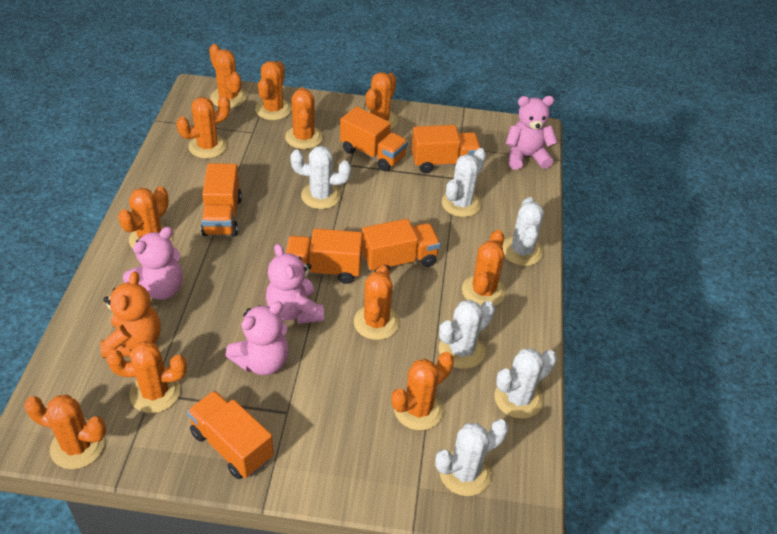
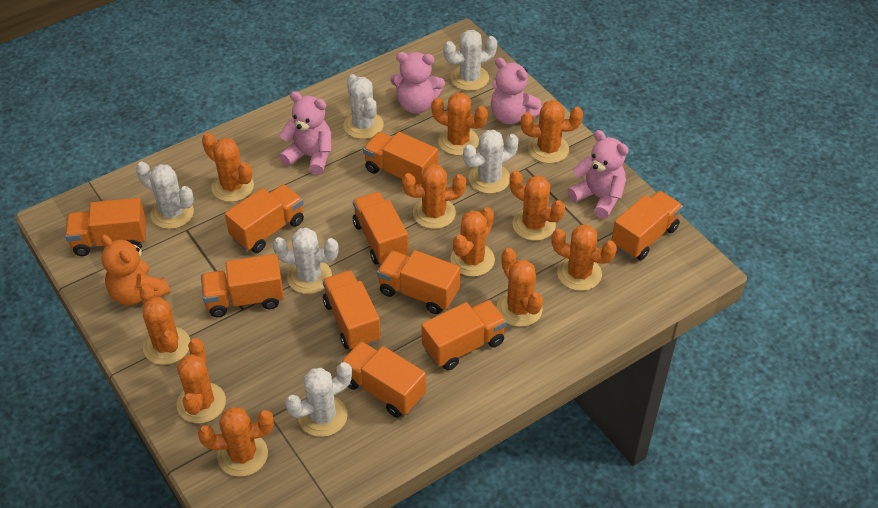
orange truck: [187,390,274,479] [201,163,242,237] [285,229,363,284] [340,106,408,171] [362,219,441,272] [411,125,481,173] = 6 -> [65,198,146,256] [201,254,284,317] [225,184,304,253] [322,270,381,349] [340,341,426,418] [353,192,409,265] [363,132,438,184] [377,250,460,314] [422,300,507,370] [611,191,683,260] = 10

